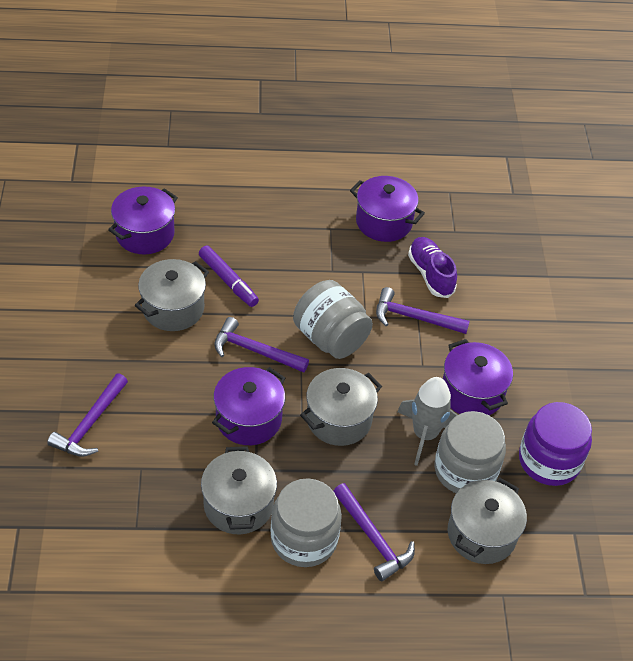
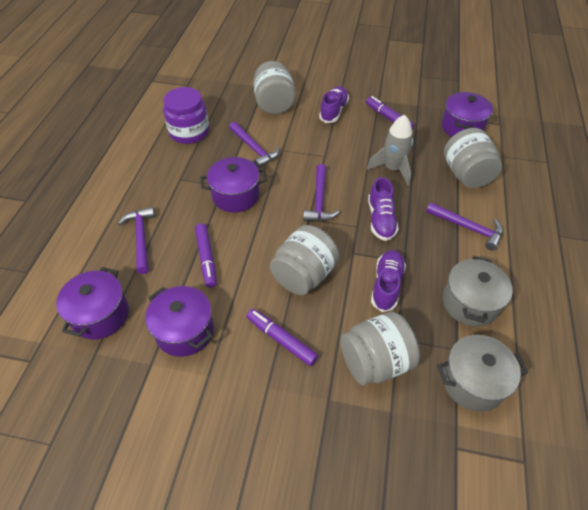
grey jar: [270,479,342,567] [293,280,373,359] [435,411,506,493] = 3 -> [253,61,296,114] [270,225,339,295] [340,312,420,385] [444,128,502,188] = 4
grey pot: [135,259,209,331] [201,446,277,534] [300,368,382,446] [448,478,527,564] = 4 -> [437,335,528,411] [443,256,513,327] = 2
purple marker: [199,245,259,307] = 1 -> [195,223,217,288] [247,309,318,366] [366,96,414,130] = 3
purple shoe: [408,237,457,298] = 1 -> [319,86,349,123] [368,177,399,241] [371,250,406,312] = 3

